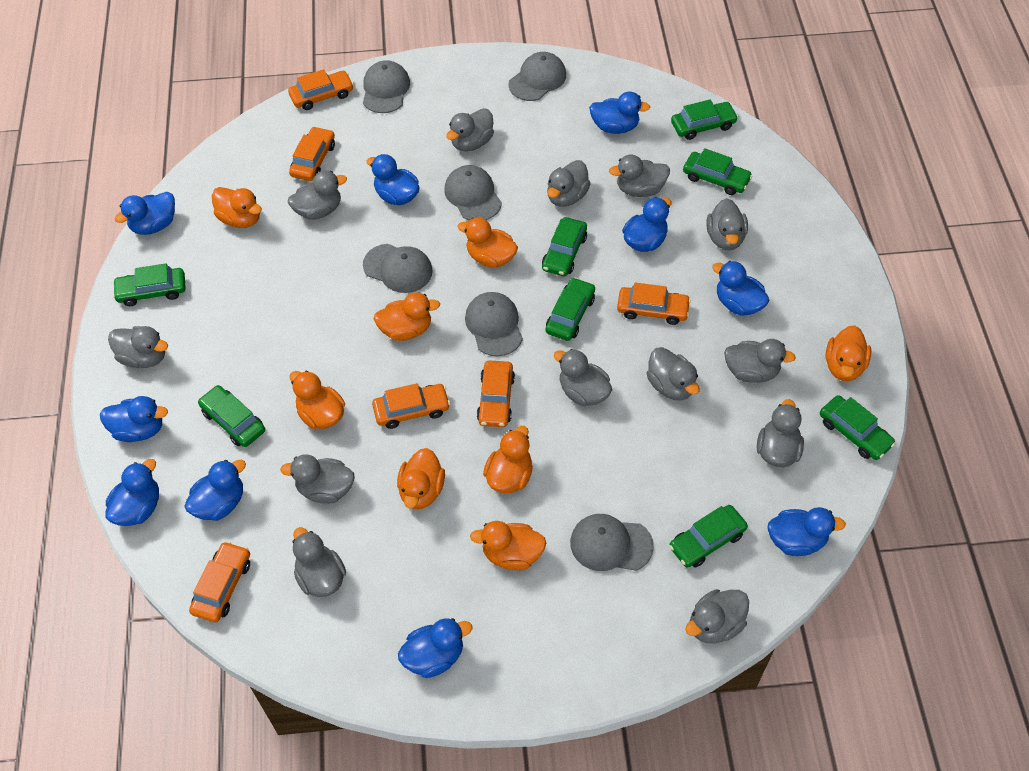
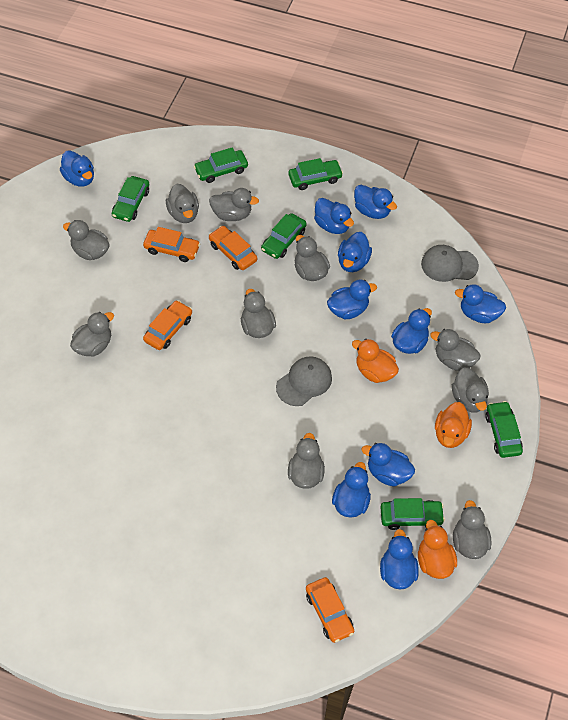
green car: [113,263,186,306] [198,385,265,447] [542,217,587,277] [546,277,595,341] [669,505,748,568] [671,99,738,140] [683,148,753,195] [820,395,895,460] = 8 -> [112,176,149,222] [194,147,248,183] [261,213,307,259] [288,158,343,190] [380,498,445,530] [485,401,523,458] = 6
grey cap: [363,60,410,113] [363,244,433,293] [444,165,502,221] [465,292,523,356] [508,52,566,101] [570,514,654,571] = 6 -> [276,356,332,406] [421,245,479,282] = 2
grey duck: [108,326,168,368] [280,454,355,504] [288,170,347,220] [293,527,346,597] [446,108,494,152] [547,160,591,207] [554,349,612,406] [609,155,670,197] [646,347,700,400] [685,589,749,643] [707,198,748,250] [724,339,796,383] [757,399,804,467] = 13 -> [63,220,110,260] [70,312,114,357] [166,184,199,223] [209,188,259,221] [241,289,276,338] [288,433,325,489] [295,235,330,281] [430,329,480,371] [452,367,489,413] [453,500,491,559] = 10
orange car: [189,541,250,622] [288,69,354,110] [289,126,335,181] [372,383,450,429] [477,361,515,427] [617,282,691,325] = 6 -> [143,227,200,262] [143,300,192,350] [209,226,257,270] [306,577,354,643] = 4
orange duck: [212,187,262,228] [290,371,345,429] [374,292,440,341] [397,448,445,509] [457,217,518,268] [470,521,546,570] [483,426,533,493] [826,325,871,381] = 8 -> [352,339,399,383] [418,520,457,579] [435,402,472,448] = 3

